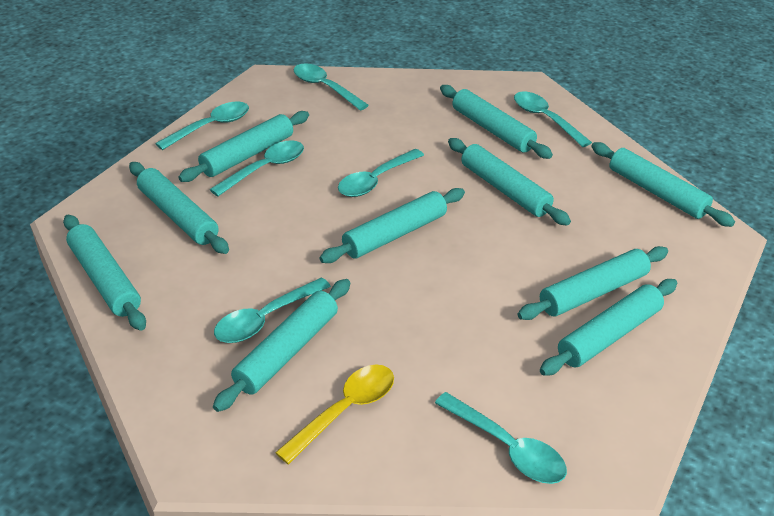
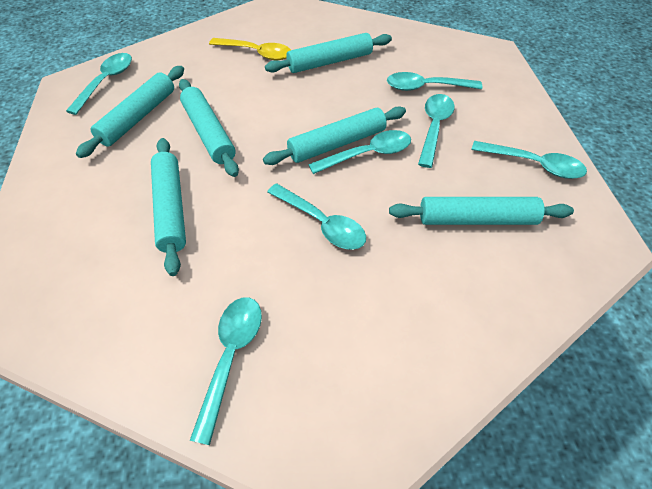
turquoise rolling pin: [63,215,146,330] [129,162,229,254] [178,111,309,182] [213,279,350,412] [320,188,465,263] [440,85,553,159] [448,138,571,225] [517,246,668,320] [540,279,677,376] [591,142,735,227] = 10 -> [76,66,184,158] [151,138,186,276] [179,79,239,177] [263,106,406,165] [265,33,392,73] [389,197,574,225] = 6

